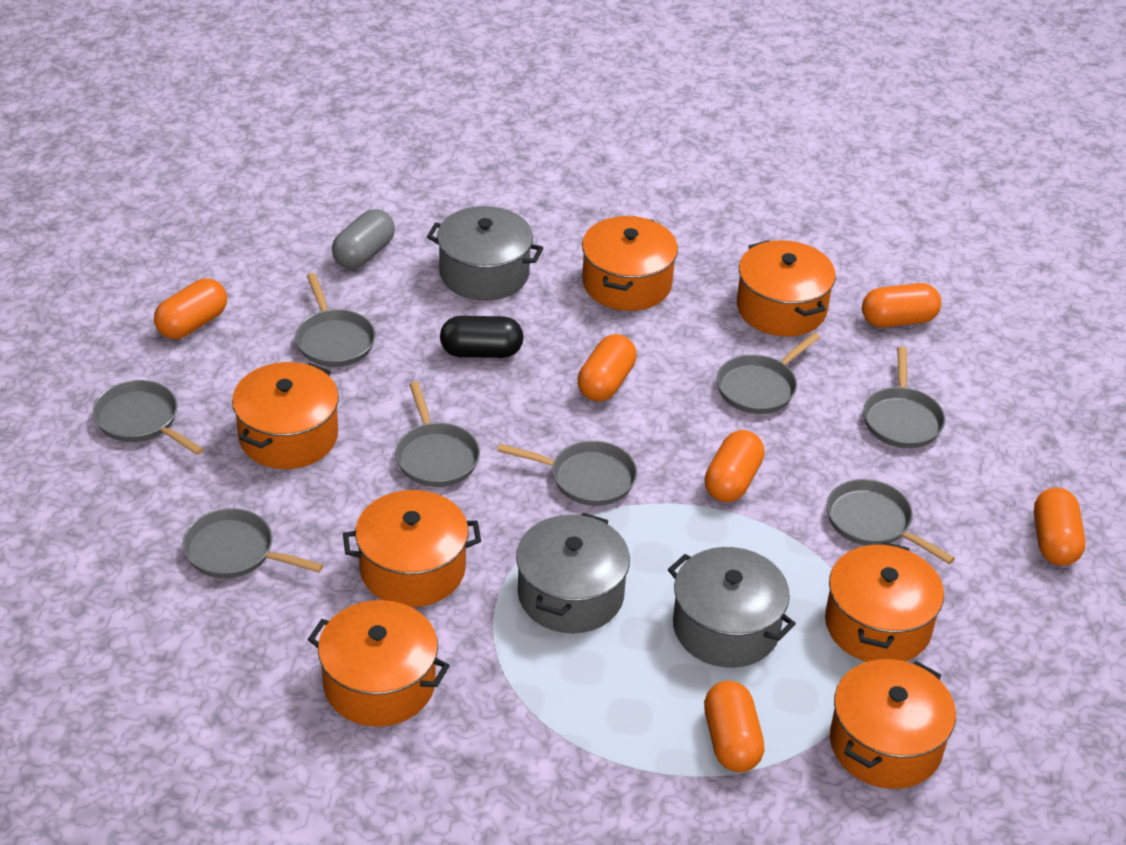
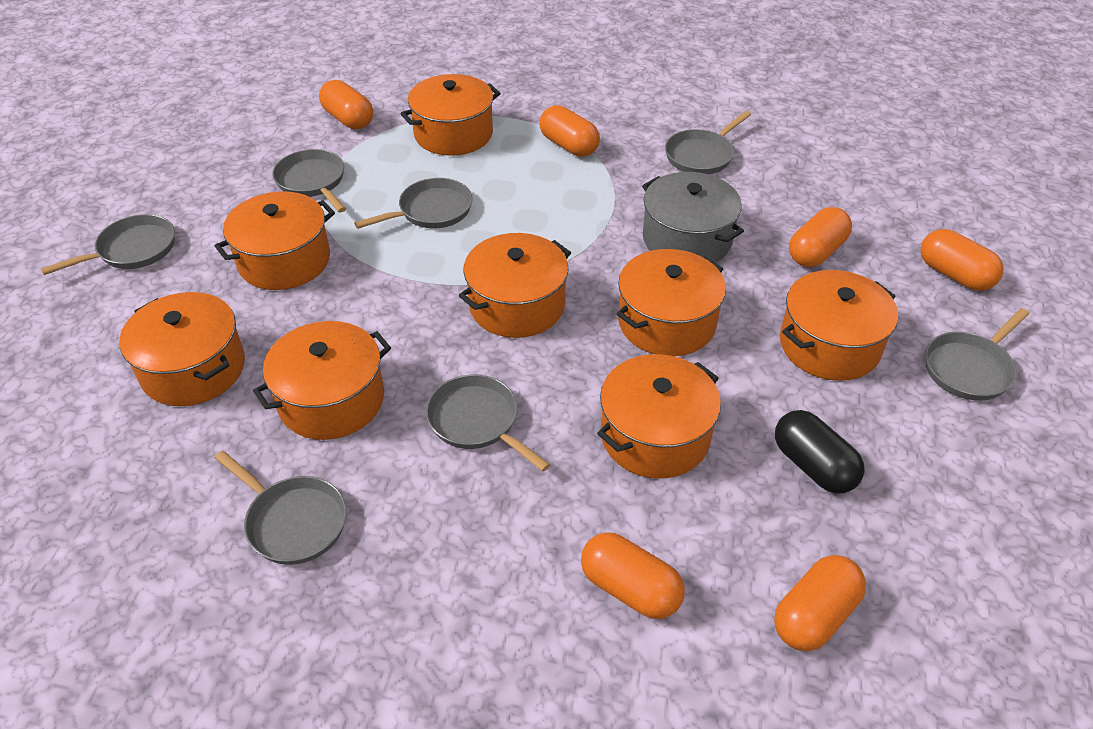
grey capsule: [332,209,395,269] = 1 -> none = 0
grey pan: [93,380,204,455] [183,508,323,578] [296,273,376,367] [395,381,480,487] [498,441,637,506] [717,332,820,414] [826,479,955,564] [863,347,945,448] = 8 -> [41,214,175,275] [215,451,347,565] [272,149,346,212] [354,178,473,229] [426,375,550,471] [665,111,751,174] [925,308,1029,401] = 7
grey pot: [427,206,543,301] [516,513,630,633] [668,547,796,668] = 3 -> [642,172,744,262] = 1
orange pot: [232,362,339,469] [308,600,450,727] [343,490,481,607] [582,216,678,311] [737,240,836,337] [825,542,944,662] [830,659,956,789] = 7 -> [119,292,245,406] [215,191,335,290] [253,321,391,440] [400,74,501,156] [459,233,571,338] [597,354,721,478] [617,249,726,356] [780,270,898,381] = 8

